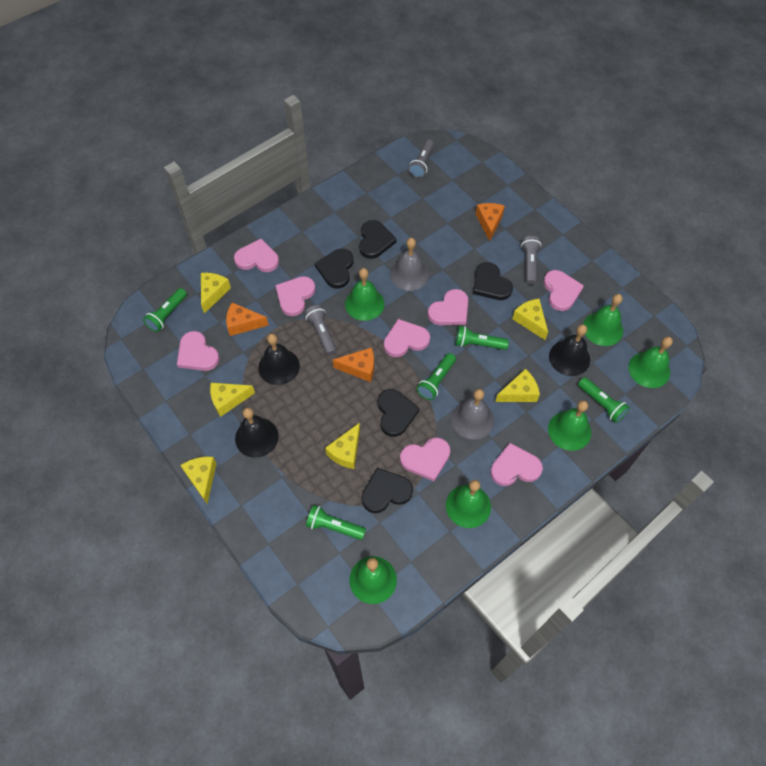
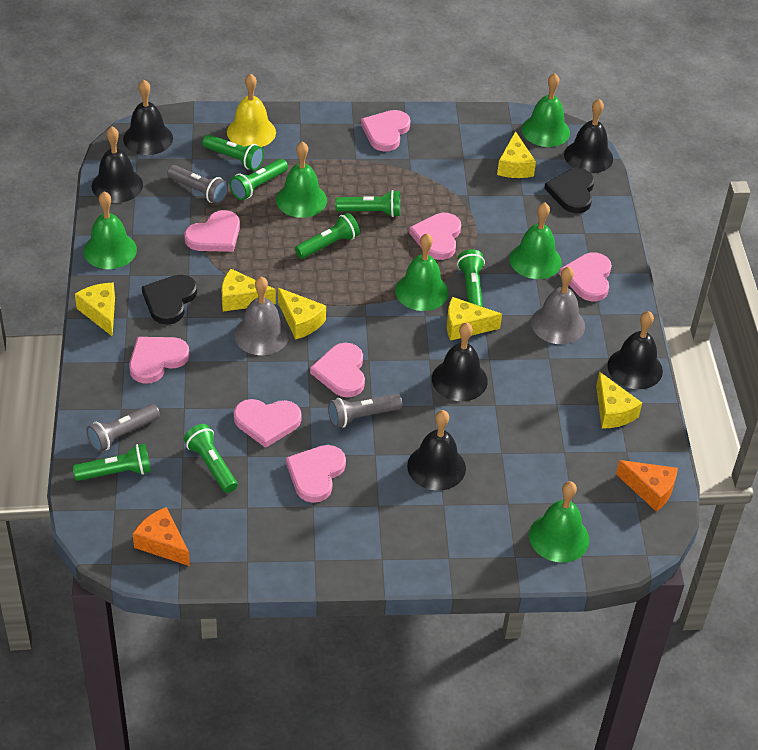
black bell: [235,407,279,458] [258,334,300,385] [549,324,590,376] = 3 -> [92,126,143,203] [123,80,173,155] [407,410,466,491] [432,322,488,401] [564,99,613,173] [607,311,663,389] = 6
black heart: [315,249,353,289] [359,220,396,259] [362,468,413,513] [378,389,420,437] [473,262,513,300] = 5 -> [142,275,197,325] [544,168,595,213] = 2
green flashlight: [143,288,187,332] [306,505,366,540] [417,353,456,400] [455,326,509,350] [578,377,630,423] = 5 -> [73,444,151,481] [184,424,238,493] [202,134,264,170] [229,159,288,200] [295,213,360,259] [335,190,400,217] [457,249,485,307] = 7
orange cheese: [226,303,269,336] [333,347,374,382] [476,203,505,241] = 3 -> [133,507,190,566] [616,460,678,512] = 2
yellow bell: none = 0 -> [227,74,276,147] = 1

